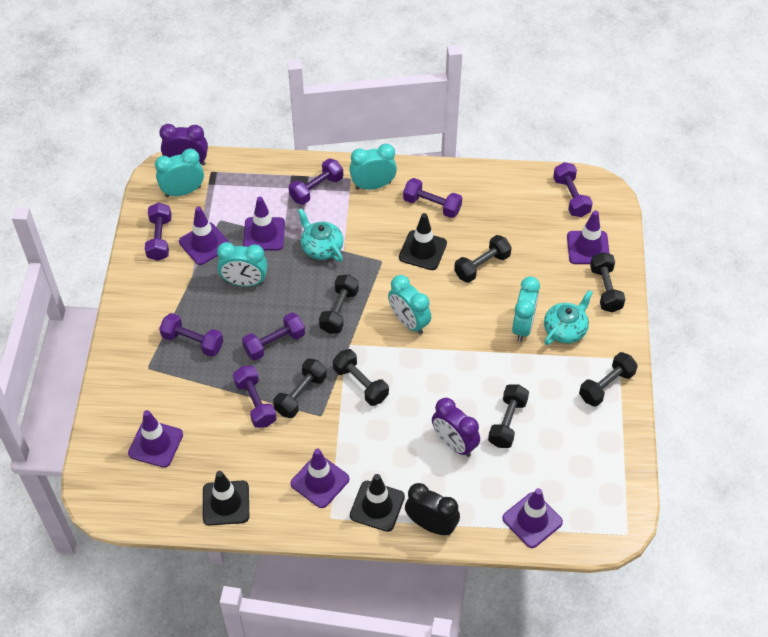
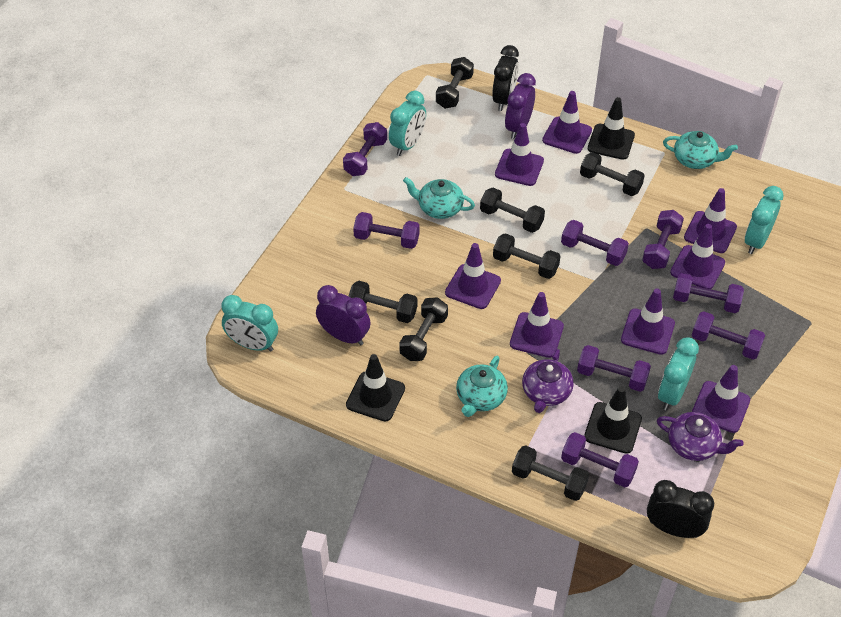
black clock: [405,483,460,535] = 1 -> [492,45,519,111] [647,480,714,538] = 2
purple dumbbell: [145,202,172,261] [159,313,223,357] [233,366,277,428] [242,312,305,361] [289,158,343,205] [403,178,462,218] [553,162,593,217] = 7 -> [343,122,387,176] [353,212,420,249] [561,220,629,266] [561,432,639,487] [577,345,651,392] [642,210,684,269] [673,273,744,313] [692,311,765,360] = 8
purple teapot: none = 0 -> [522,349,574,413] [657,412,744,461] = 2
purple traffic cone: [128,410,183,468] [179,207,230,265] [243,197,285,251] [291,449,349,508] [502,488,563,548] [567,211,610,264] = 6 -> [445,243,501,309] [495,123,544,186] [510,292,564,358] [542,91,592,154] [621,289,675,355] [670,224,725,289] [684,188,737,253] [692,365,750,433] = 8
turquoise clock: [155,148,204,197] [217,242,268,286] [349,144,397,190] [388,275,431,335] [512,276,540,341] = 5 -> [221,295,278,352] [389,91,426,156] [658,337,699,410] [745,186,784,254] = 4
turquoise teapot: [298,208,344,262] [544,290,593,345] = 2 -> [403,177,475,219] [456,356,508,417] [663,131,738,169] = 3

